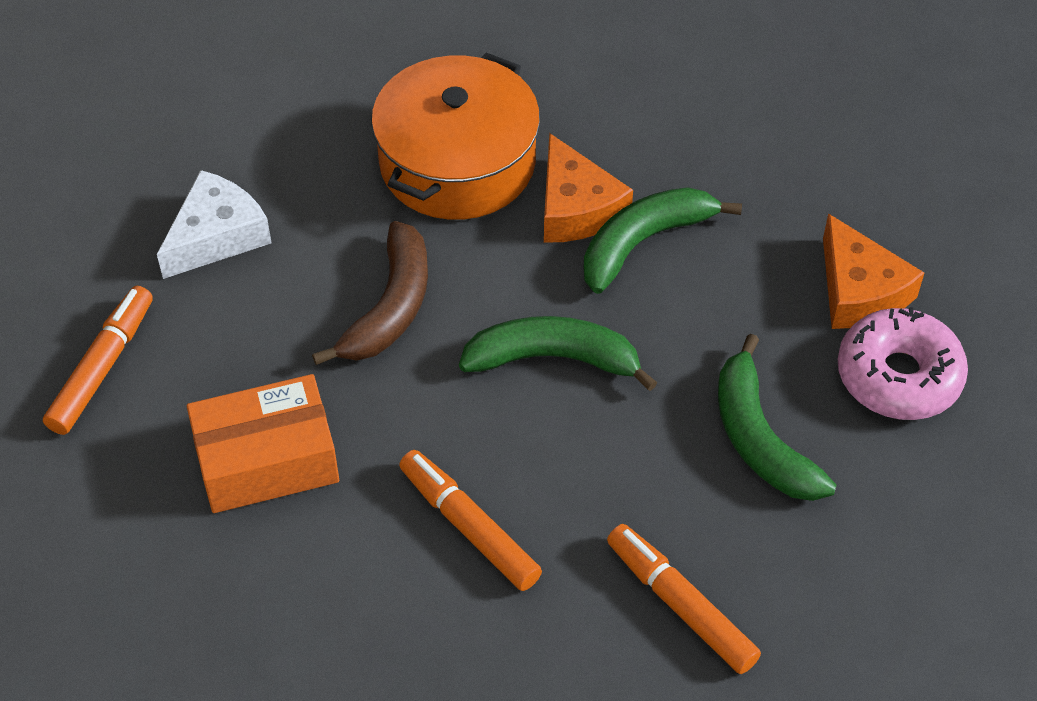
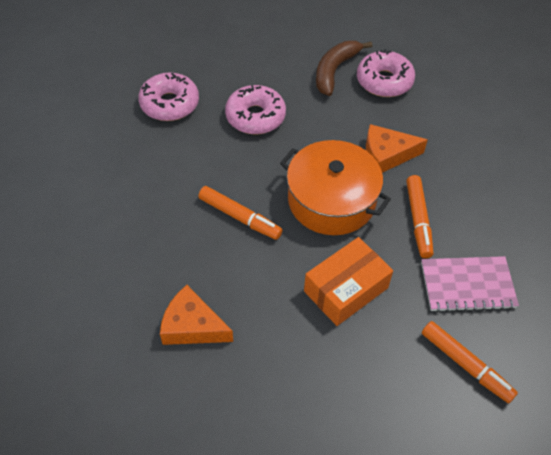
green banana: [459,316,657,391] [584,187,742,294] [718,334,836,501] = 3 -> none = 0
pink donut: [838,307,968,420] = 1 -> [138,72,199,121] [225,85,286,134] [357,49,415,97] = 3
pink notebook: none = 0 -> [421,256,519,312] = 1
white cheese: [157,170,272,279] = 1 -> none = 0

